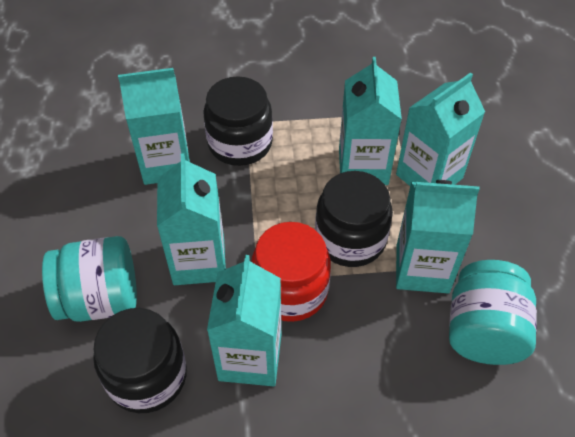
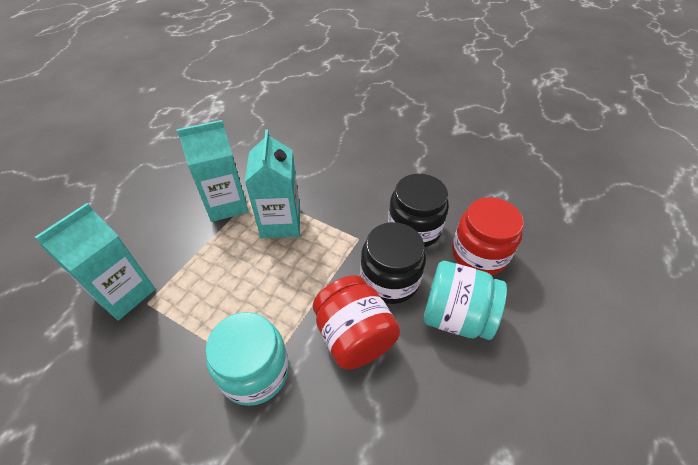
black jar: [93,308,187,413] [203,76,273,166] [315,171,393,267] = 3 -> [360,222,426,304] [388,174,449,248] = 2
red jar: [251,222,331,322] = 1 -> [313,275,400,369] [452,197,524,275] = 2
turquoise carton: [118,68,190,185] [157,153,226,285] [207,255,281,386] [339,57,402,185] [396,72,485,186] [396,180,480,294] = 6 -> [35,203,155,321] [177,120,248,222] [245,129,300,238] = 3

